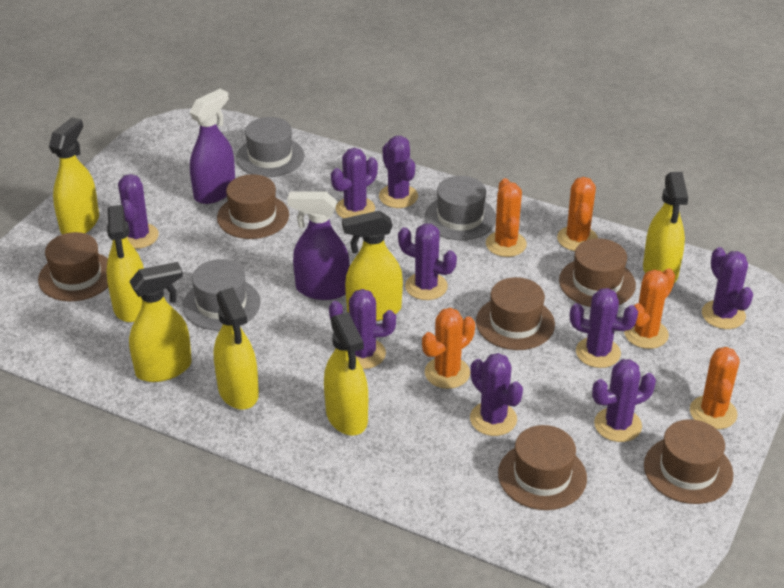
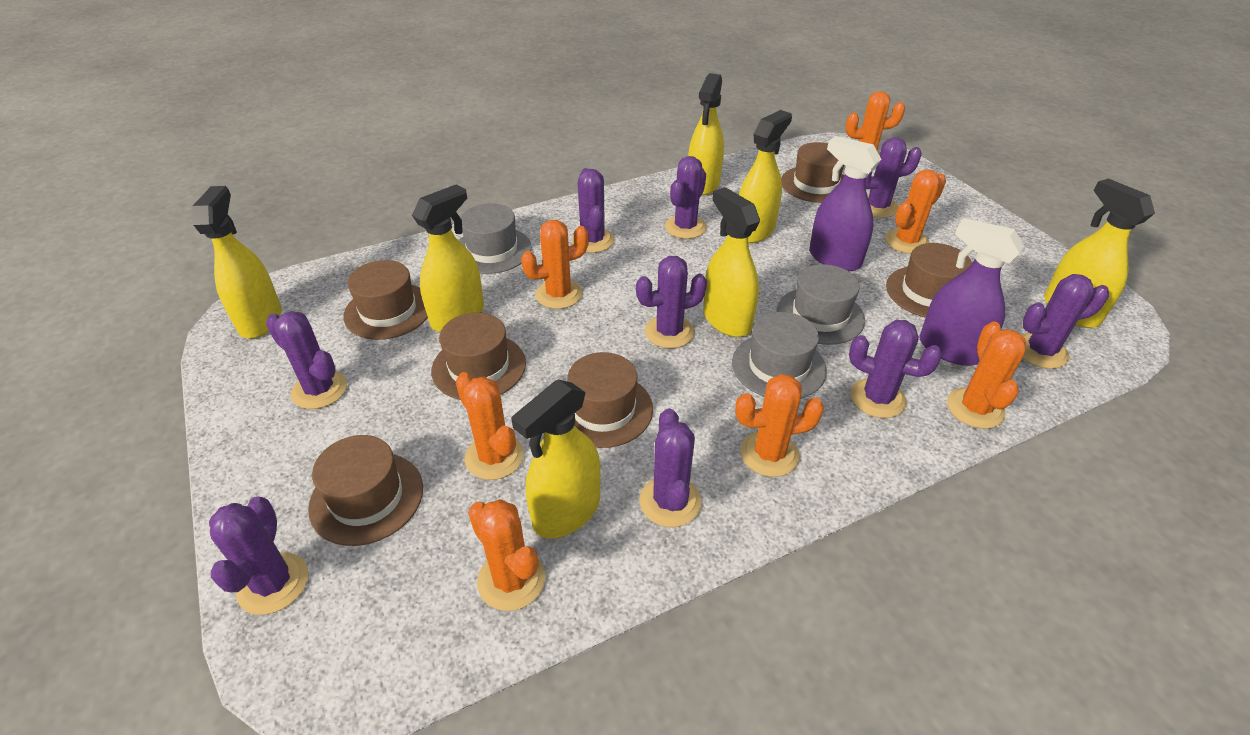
orange cactus: [422,308,475,389] [486,178,527,257] [557,177,598,251] [624,268,675,349] [690,347,740,429] = 5 -> [455,372,524,480] [468,499,545,611] [521,220,589,309] [735,374,824,477] [845,91,905,155] [885,169,946,254] [947,322,1026,429] = 7

